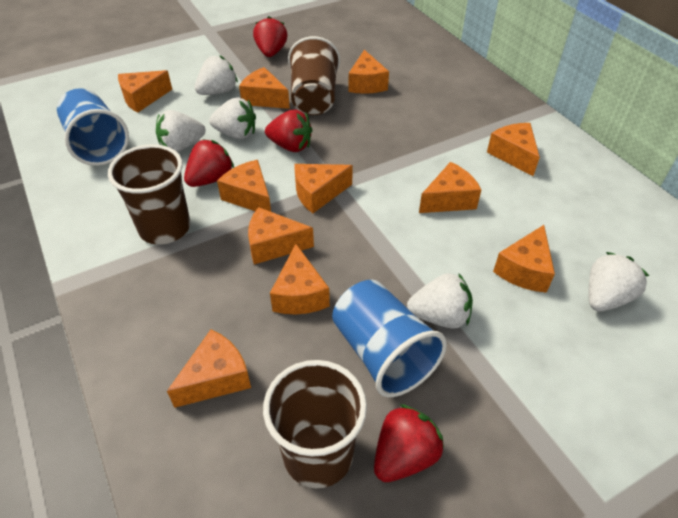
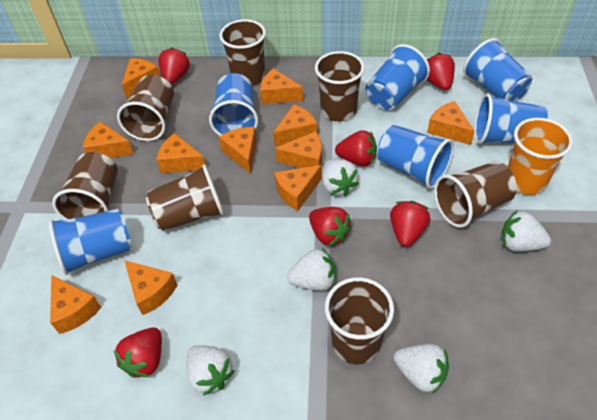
blue cup: [57,88,129,166] [332,280,447,397] = 2 -> [49,209,132,275] [209,73,258,136] [366,44,430,110] [377,125,454,189] [463,38,532,102] [474,94,549,144] = 6
brown cup: [108,144,190,245] [263,360,367,488] [288,36,340,115] = 3 -> [52,152,118,220] [117,75,174,141] [146,164,224,231] [219,19,266,86] [315,51,365,122] [325,277,394,364] [434,161,517,228] = 7
orange cup: none = 0 -> [508,118,573,195] = 1
red strawberry: [184,139,234,187] [253,16,287,57] [265,109,312,152] [374,404,444,482] = 4 -> [114,328,162,378] [158,47,190,84] [309,207,352,246] [335,130,377,166] [390,201,430,247] [427,53,455,90] = 6

